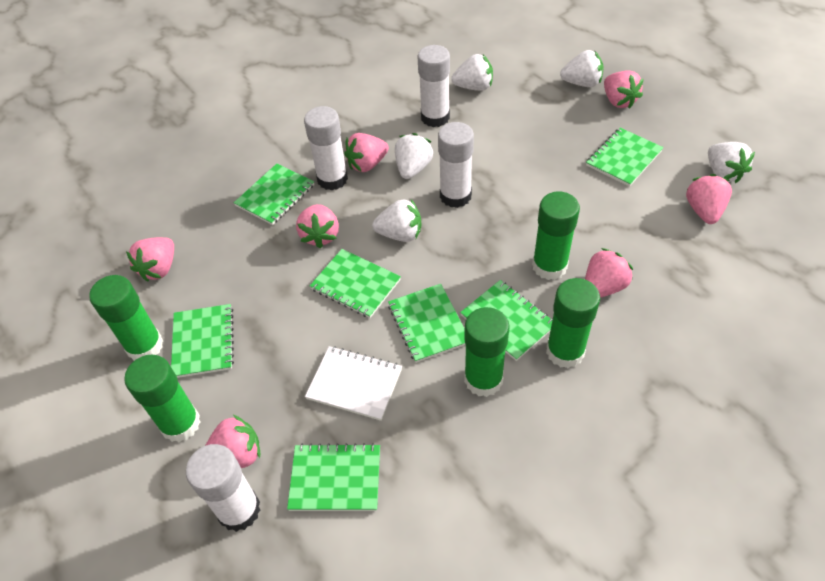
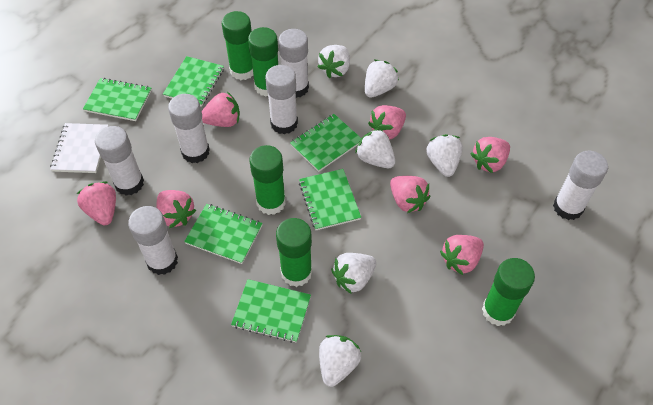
green notebook: [171,304,234,378] [234,164,314,225] [287,443,380,511] [310,249,401,318] [388,284,465,363] [460,280,553,361] [586,128,664,187] = 7 -> [83,78,152,121] [163,56,224,107] [184,204,263,264] [231,279,311,343] [290,114,361,172] [299,169,361,230] = 6
white glue stick: [186,444,260,532] [304,106,348,191] [417,45,450,127] [438,122,474,208] = 4 -> [95,126,144,196] [128,206,178,275] [168,94,210,163] [265,65,298,134] [279,29,309,98] [553,151,608,220] = 6
white strawberry: [372,199,421,242] [395,133,433,179] [451,54,493,91] [560,50,604,87] [708,142,755,183] = 5 -> [318,45,350,78] [319,335,361,387] [331,253,377,294] [355,128,395,168] [365,60,399,98] [426,134,463,177] = 6

